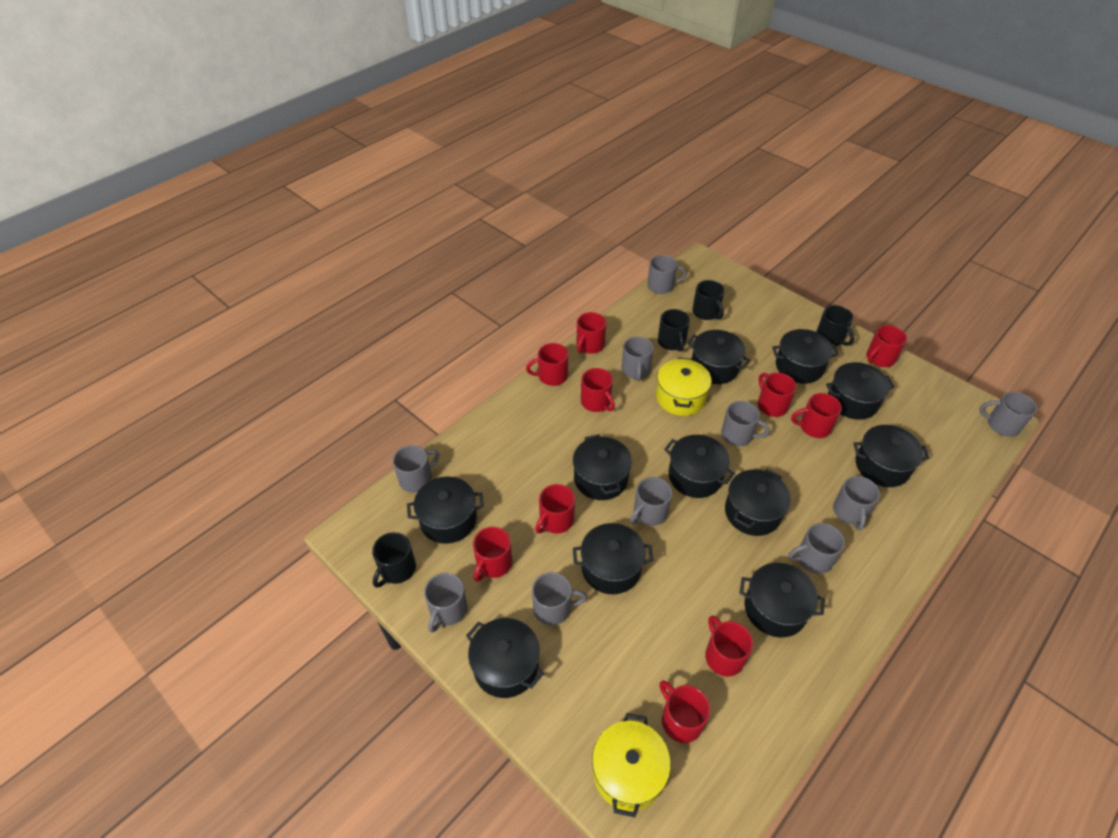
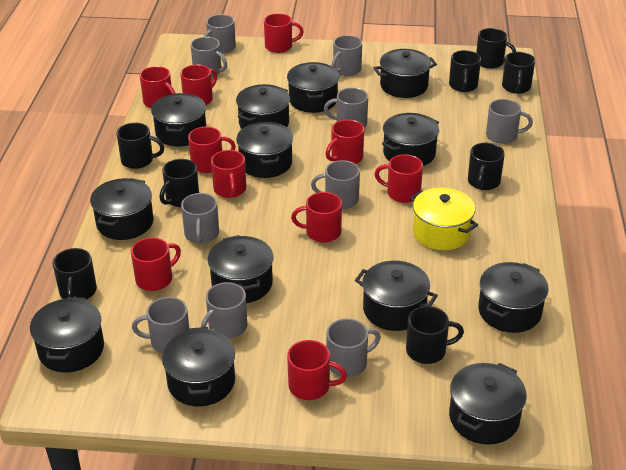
black mug: [372,532,416,588] [658,309,690,352] [692,280,725,320] [816,305,854,346] = 4 -> [53,248,97,300] [117,123,164,169] [159,159,199,207] [406,306,464,364] [449,50,481,92] [468,143,505,190] [476,28,516,69] [502,52,535,94] = 8
black pot: [407,476,484,544] [466,618,544,698] [573,434,632,500] [573,523,653,594] [664,435,735,498] [687,330,750,384] [725,469,791,536] [739,563,825,637] [772,329,839,384] [826,362,895,420] [853,425,929,487] = 11 -> [30,297,104,373] [90,178,154,240] [151,93,206,147] [162,327,235,406] [208,235,273,303] [236,84,290,129] [236,122,293,178] [287,62,339,113] [355,261,438,331] [374,49,437,98] [382,113,439,166] [449,363,527,445] [478,262,549,333] = 13
yellow pot: [592,713,671,817] [656,357,712,416] = 2 -> [410,188,478,250] = 1

